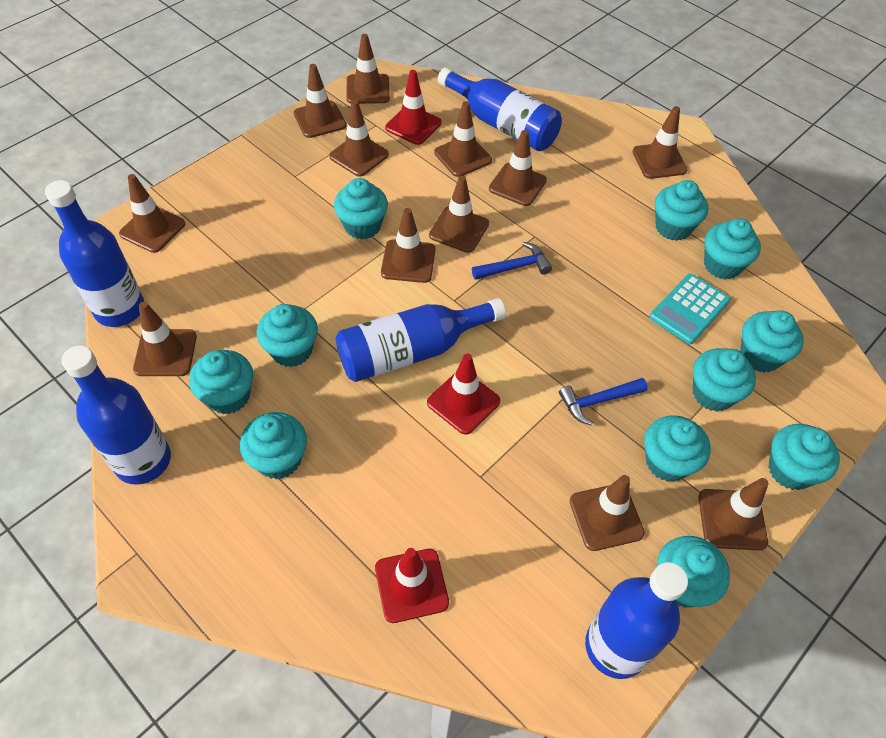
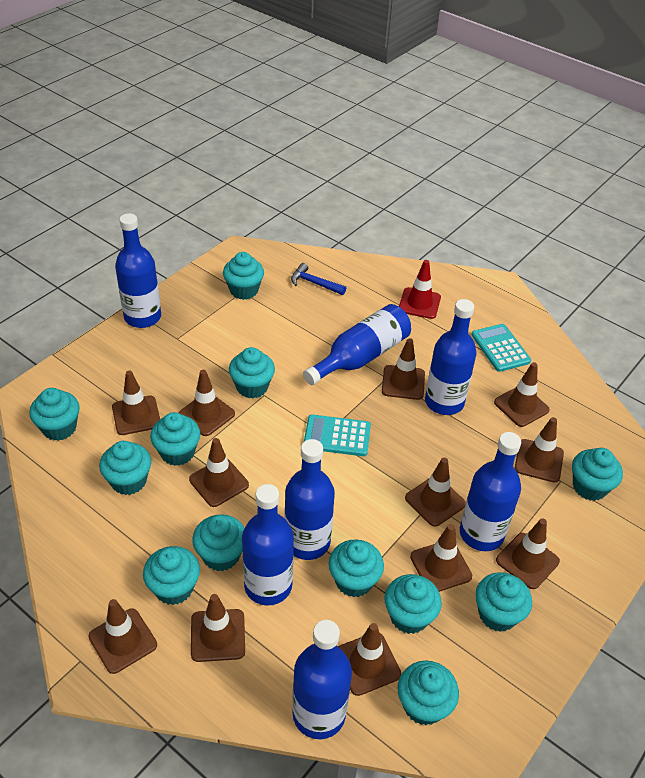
blue bottle: [45,180,144,327] [62,346,171,485] [336,298,506,382] [438,67,562,151] [585,562,688,679] = 5 -> [115,213,161,328] [242,484,294,606] [284,439,335,560] [292,620,352,739] [303,304,411,385] [425,299,477,415] [460,432,521,551] = 7
blue hammer: [472,242,552,280] [559,378,648,426] = 2 -> [291,263,346,295] = 1
red traffic cone: [375,548,449,623] [385,70,442,145] [427,354,500,435] = 3 -> [399,260,441,319] = 1
turquoise calculator: [649,274,731,344] = 1 -> [304,414,371,456] [472,324,531,372] = 2
turquoise cupcake: [189,350,253,414] [240,412,307,480] [257,304,318,367] [334,178,388,240] [644,415,711,482] [655,180,708,241] [657,536,730,608] [693,348,756,412] [704,218,761,279] [740,310,804,373] [768,424,840,490] = 11 -> [29,388,80,441] [99,441,151,495] [143,546,200,605] [150,412,200,466] [192,514,245,571] [223,252,264,300] [229,347,275,398] [328,539,384,597] [384,574,442,634] [398,661,459,725] [475,572,532,632] [572,448,623,501] = 12

